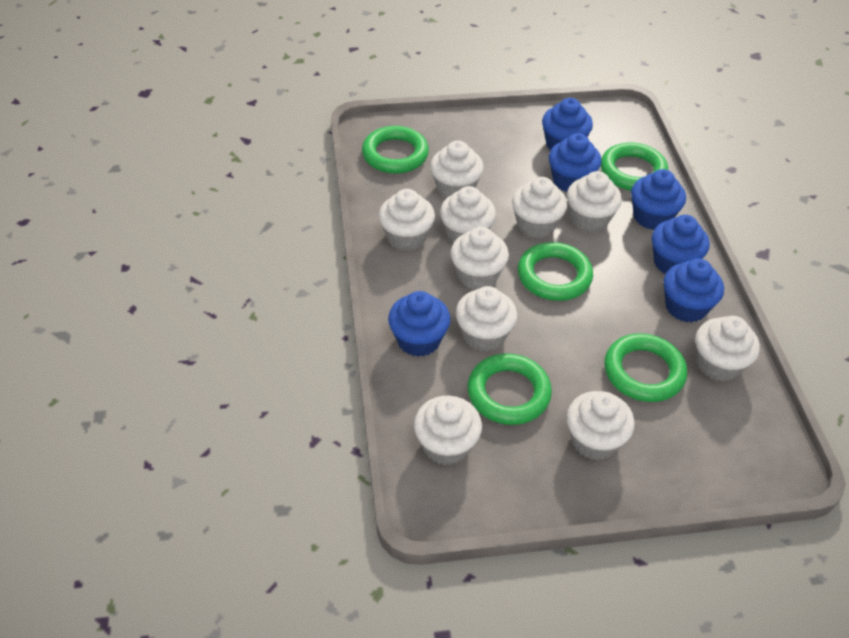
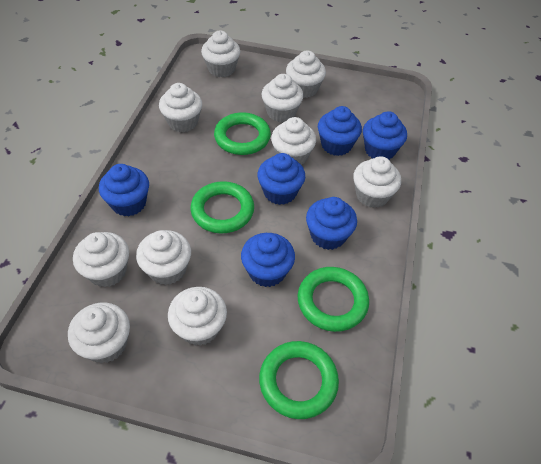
green ring: [362,126,429,174] [468,354,552,425] [518,242,593,301] [601,143,668,191] [604,333,687,402] = 5 -> [191,181,254,234] [214,112,271,155] [259,341,339,419] [297,267,369,332] = 4

